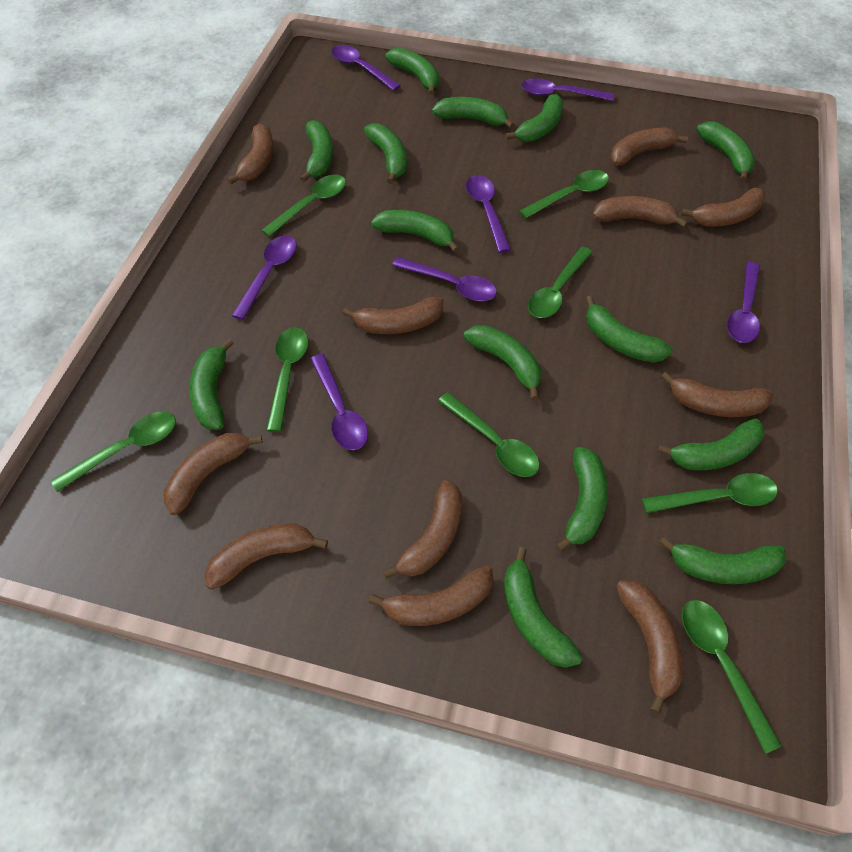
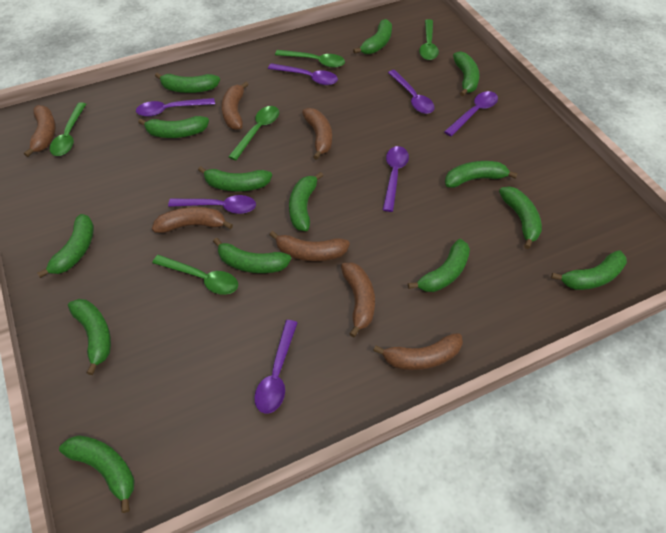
brown banana: [164,433,263,515] [205,523,328,590] [227,123,274,184] [342,297,444,334] [369,565,494,626] [383,480,462,579] [593,196,688,228] [611,127,688,166] [616,580,683,714] [661,371,773,417] [681,188,766,227] = 11 -> [24,105,56,157] [152,207,233,233] [222,81,249,130] [269,231,350,261] [302,108,332,160] [341,262,375,337] [373,333,463,370] = 7
green spoon: [51,412,176,492] [261,174,346,237] [266,327,309,432] [438,392,540,477] [519,170,609,219] [528,247,593,318] [642,473,778,513] [682,600,782,754] = 8 -> [50,102,86,156] [152,255,238,295] [228,106,279,160] [275,50,345,68] [419,19,439,60] = 5

